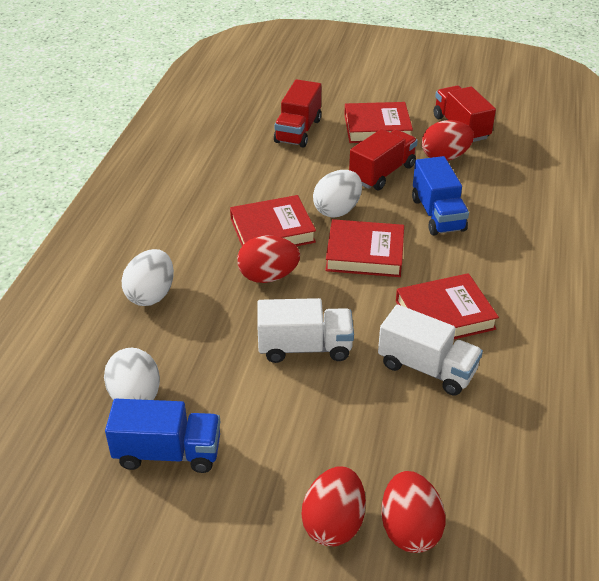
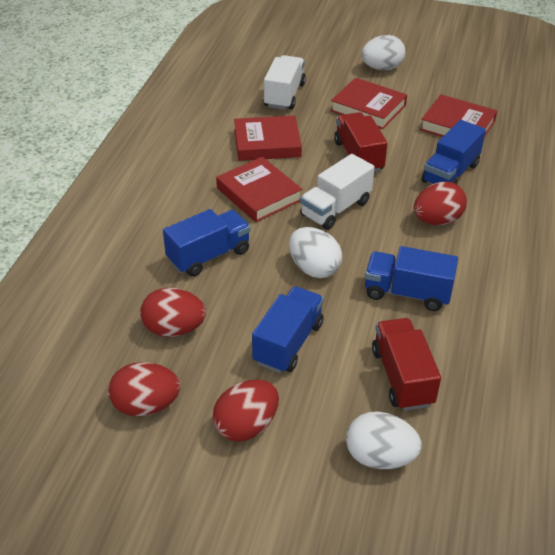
blue truck: [105,399,220,473] [412,156,469,236] = 2 -> [163,209,251,277] [252,286,324,373] [365,246,458,311] [422,120,486,184] = 4
red truck: [274,79,321,148] [349,129,418,190] [434,86,496,142] = 3 -> [334,112,387,172] [372,318,441,411] = 2

